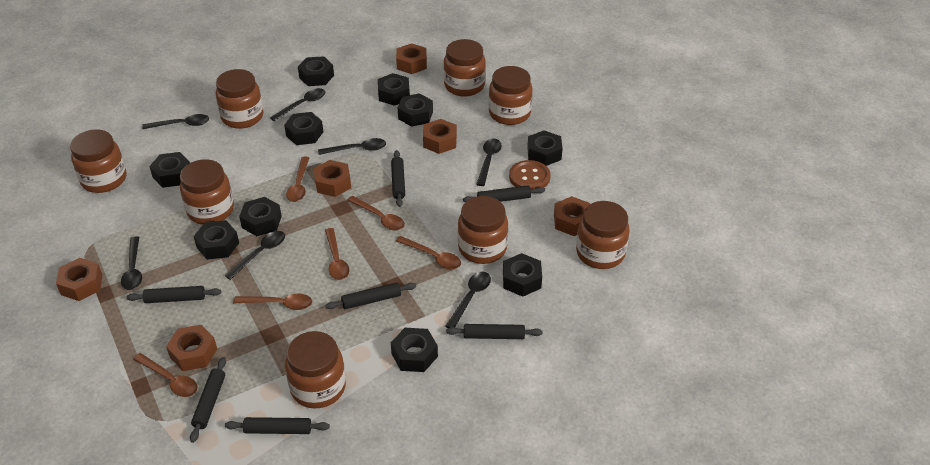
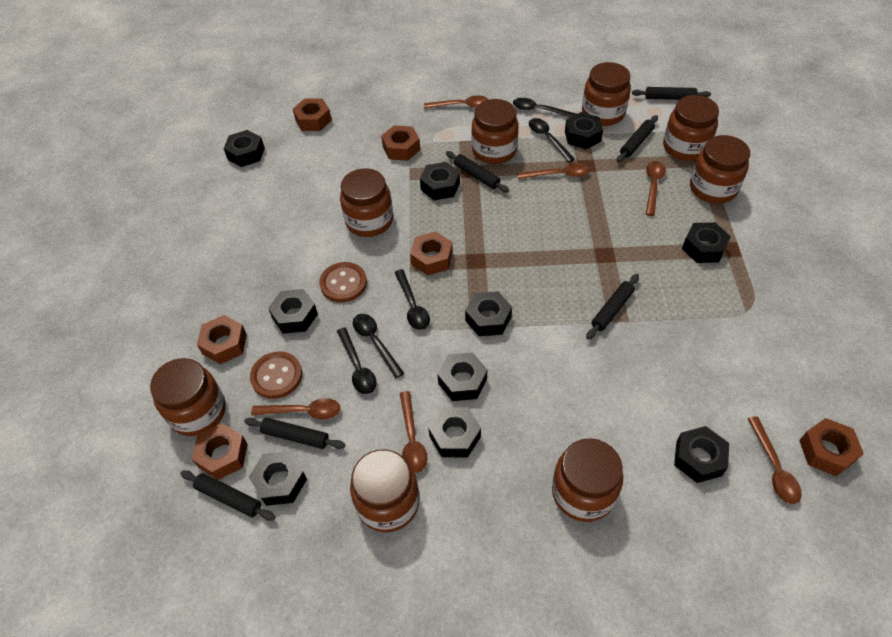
black rolling pin: [126,286,221,303] [190,357,226,443] [225,417,330,434] [325,283,416,309] [391,150,405,207] [446,324,542,339] [463,185,545,202] = 7 -> [180,470,275,521] [244,417,345,449] [446,151,509,193] [586,274,639,340] [617,115,658,163] [632,87,711,100] = 6
black spoon: [121,236,142,290] [142,114,209,129] [224,231,285,280] [270,88,325,121] [318,138,386,155] [445,272,491,328] [476,139,502,186] = 7 -> [337,327,377,394] [353,314,404,378] [394,269,430,330] [513,98,576,117] [529,118,575,162] = 5
brown button: [509,160,551,189] = 1 -> [250,351,302,399] [319,262,367,302] = 2

